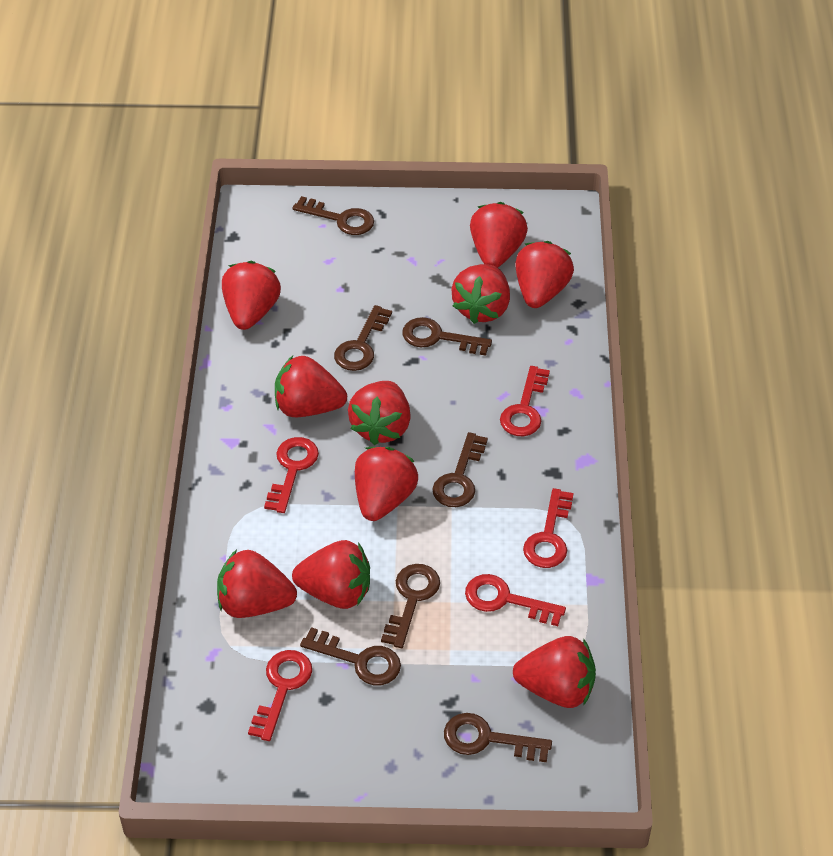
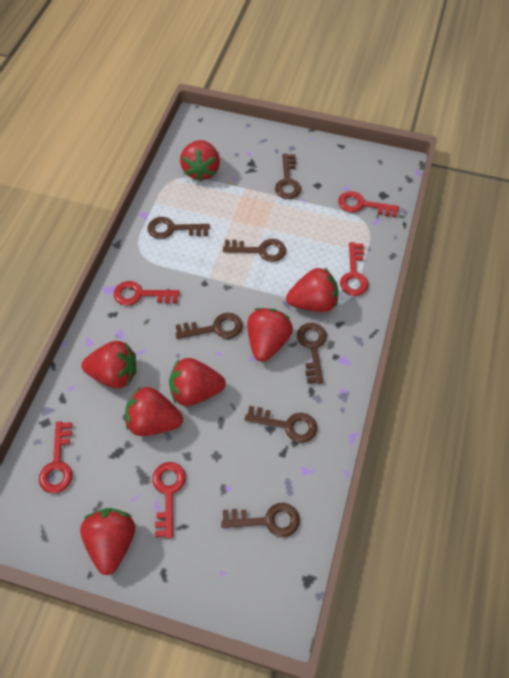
red strawberry: [217,549,297,618] [222,261,281,330] [275,356,347,417] [292,540,370,609] [348,381,411,445] [355,447,418,521] [451,264,510,324] [470,202,528,268] [513,636,596,708] [515,241,574,308] = 10 -> [80,508,135,575] [81,341,136,388] [125,386,183,436] [169,358,226,406] [180,140,220,182] [247,308,293,362] [286,267,338,312] = 7

